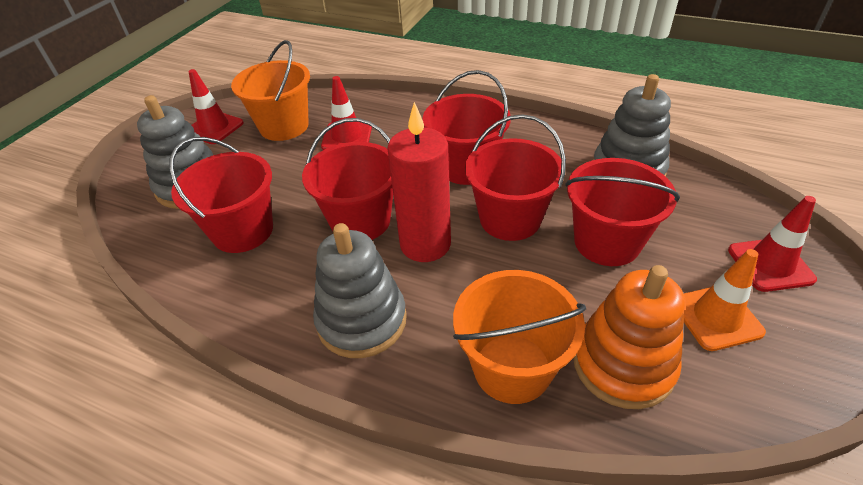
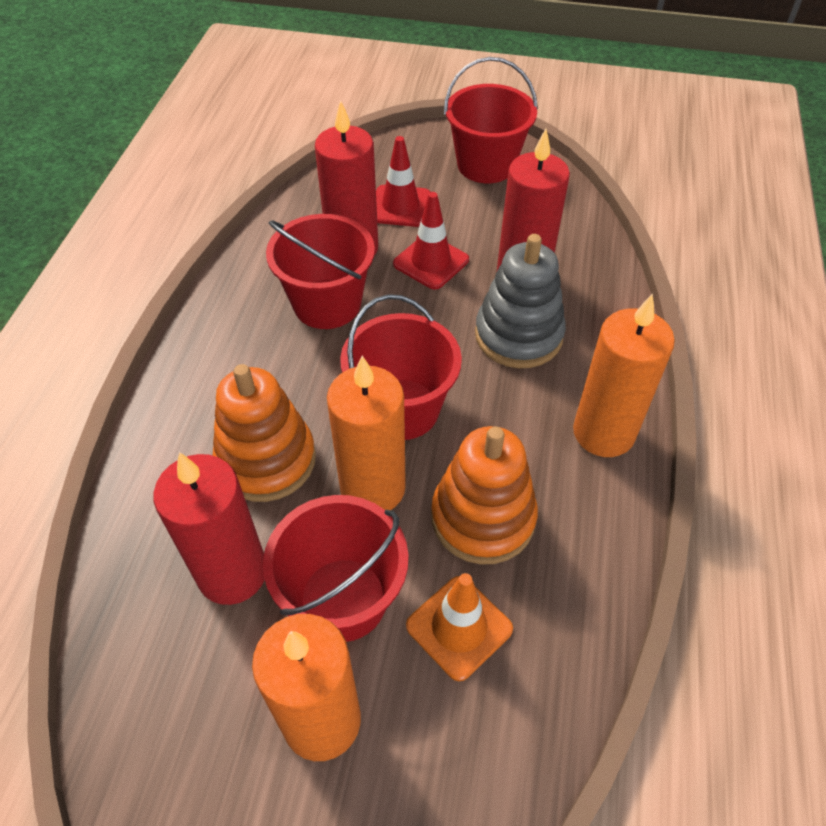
grey stacking toy: [137,95,213,209] [313,223,407,358] [593,74,671,176] = 3 -> [475,234,566,368] = 1
orange bucket: [231,40,310,141] [453,270,586,404] = 2 -> none = 0
orange candle: none = 0 -> [252,614,361,761] [327,355,406,510] [573,293,675,457] = 3
orange stacking toy: [573,265,685,409] = 1 -> [212,364,316,502] [431,426,538,564] = 2
red bucket: [169,137,273,253] [302,118,393,240] [423,70,511,185] [465,114,566,241] [565,158,680,266] = 5 -> [263,495,408,642] [266,214,375,329] [340,294,462,440] [444,57,538,183] = 4
red candle: [387,102,451,262] = 1 -> [153,452,265,605] [315,100,378,256] [497,129,570,270] = 3
red traffic cone: [188,69,244,144] [321,76,372,150] [728,196,817,292] = 3 -> [376,136,430,227] [393,192,469,290] = 2

